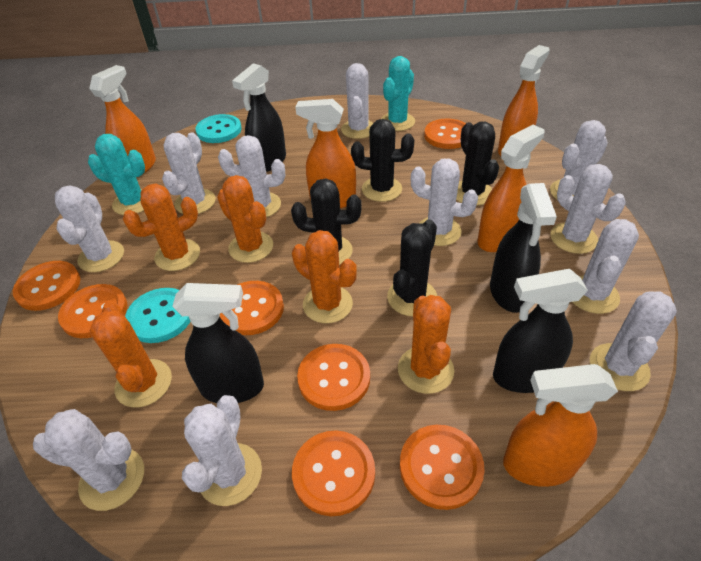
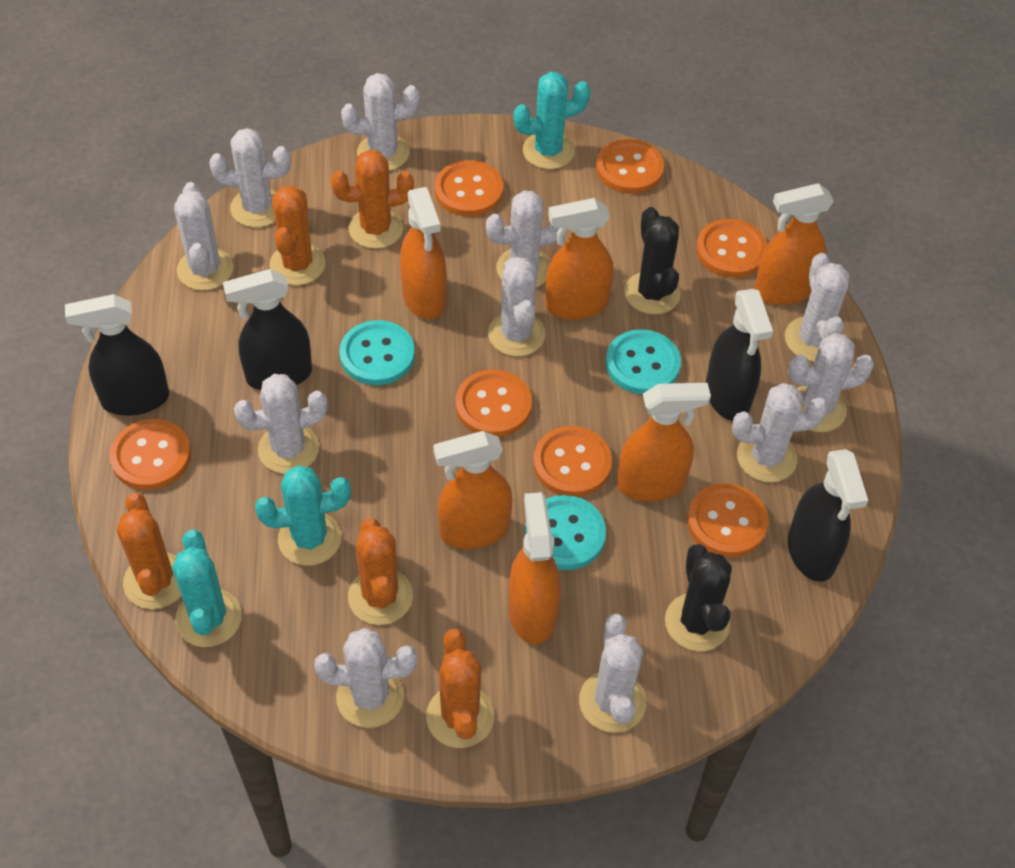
black cactus: [291,178,362,265] [351,119,414,202] [387,219,437,316] [456,122,499,206] = 4 -> [624,207,681,315] [665,544,732,651] = 2
orange spray bottle: [89,65,156,175] [295,99,356,208] [477,125,545,252] [498,45,550,156] [503,364,618,487] = 5 -> [400,187,447,320] [433,431,513,549] [509,492,561,644] [545,198,613,320] [617,383,711,501] [754,183,834,305] = 6
turquoise button: [125,288,190,343] [196,114,242,143] = 2 -> [340,320,415,385] [525,495,606,570] [606,329,681,394] = 3
turquoise cactus: [88,134,145,215] [381,56,415,131] = 2 -> [172,530,242,647] [255,465,351,566] [513,72,591,169] = 3

